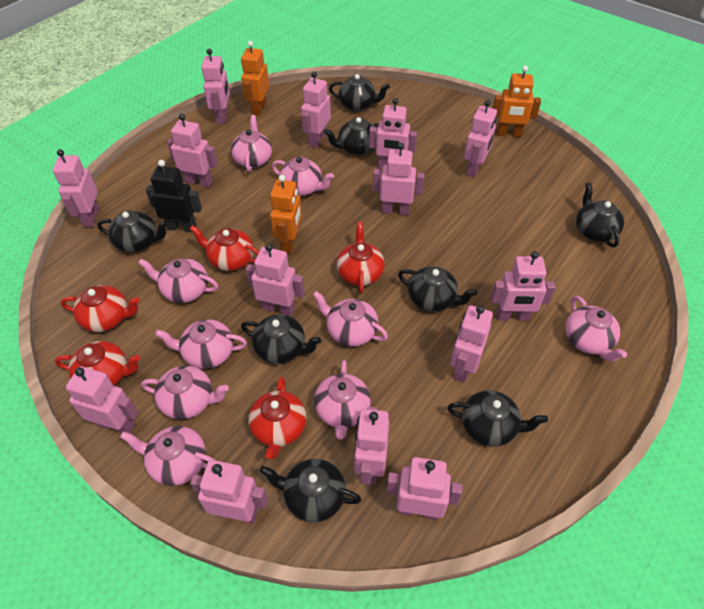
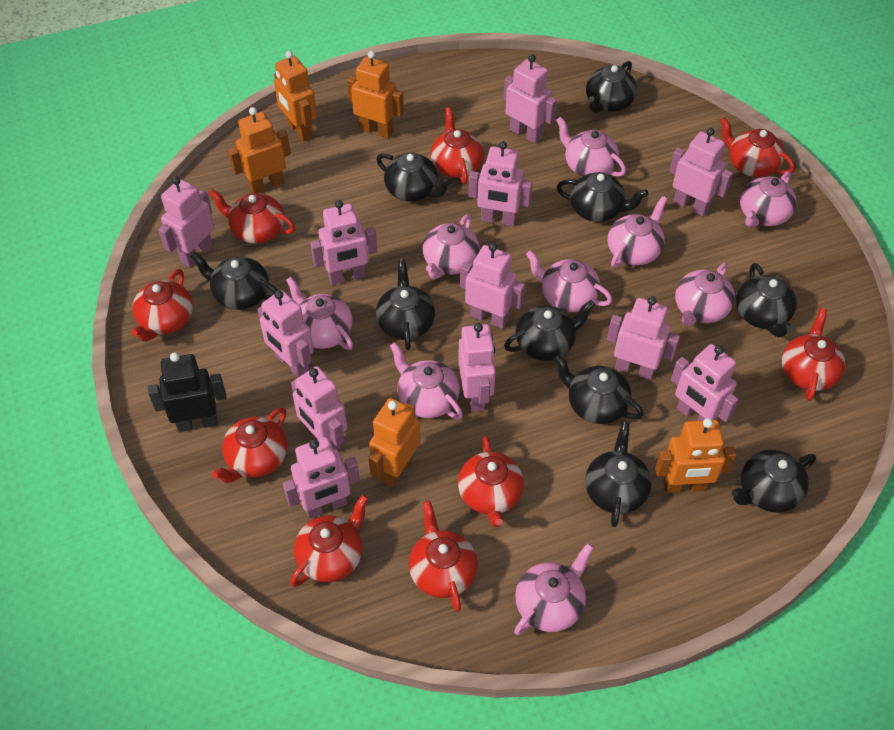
black teapot: [97,211,168,252] [241,315,321,364] [260,459,361,522] [324,117,379,155] [329,74,390,111] [398,266,477,312] [447,390,548,447] [576,182,624,247] = 8 -> [190,252,277,310] [376,259,435,350] [377,152,452,202] [504,300,595,361] [554,355,643,424] [557,172,648,222] [585,422,652,527] [586,61,637,113] [732,450,816,513] [736,263,797,337] = 10
orange robot: [241,41,269,116] [270,175,302,253] [493,66,541,137] = 3 -> [228,107,291,193] [274,51,317,142] [347,51,404,139] [369,398,420,487] [655,418,736,493] = 5
pink robot: [53,149,99,227] [66,366,138,433] [167,114,218,187] [191,460,268,523] [201,49,230,124] [246,243,305,316] [301,71,331,148] [354,407,389,485] [369,98,417,168] [373,143,425,215] [386,457,463,520] [450,305,493,383] [464,100,497,177] [490,251,556,321] = 14 -> [158,177,214,267] [257,290,314,377] [283,437,360,519] [291,366,347,450] [310,200,377,285] [458,323,496,412] [460,243,525,329] [468,141,532,226] [504,54,557,144] [607,296,680,380] [669,128,733,217] [671,344,739,422] = 12
red teapot: [55,341,140,386] [61,285,140,332] [190,225,259,271] [248,377,306,459] [336,222,385,294] = 5 -> [131,269,193,342] [209,189,295,244] [212,407,287,483] [290,494,368,587] [409,501,478,612] [431,107,484,184] [458,436,524,527] [720,117,795,177] [782,308,845,401] = 9

